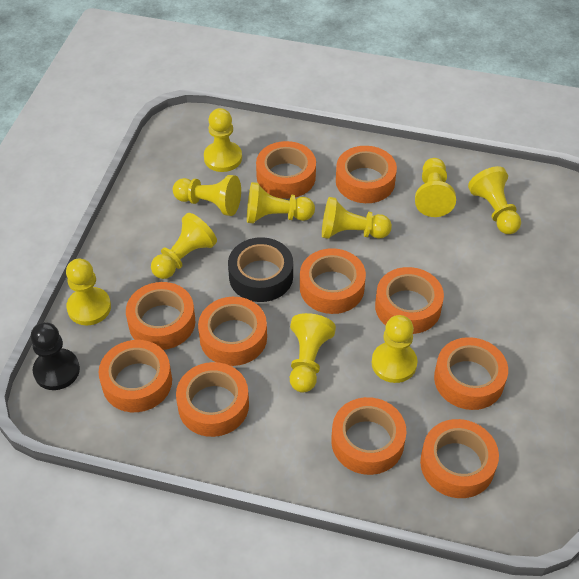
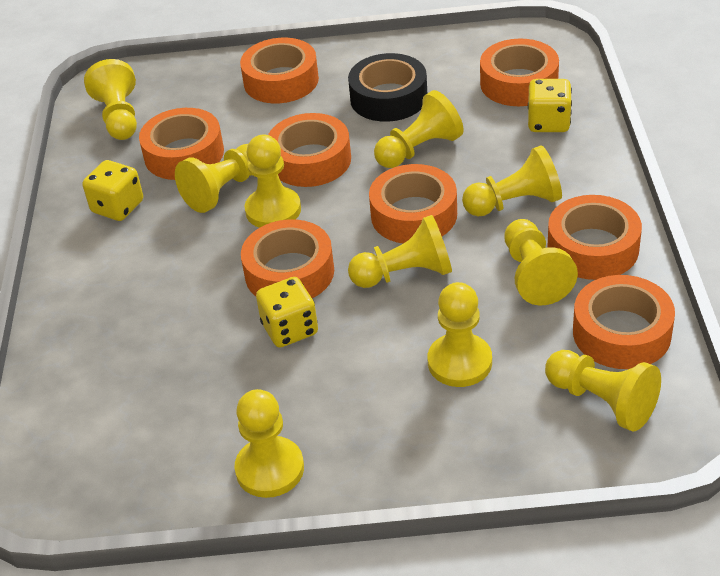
black pawn: [30,322,80,390] = 1 -> none = 0
orange tape: [99,340,172,412] [126,282,195,350] [176,362,249,437] [198,297,267,366] [256,141,316,199] [300,248,366,314] [331,397,406,475] [336,146,397,203] [375,267,444,334] [420,419,499,498] [434,337,508,410] = 11 -> [139,108,224,180] [240,38,319,103] [241,219,334,298] [268,113,351,187] [369,164,457,243] [480,39,559,106] [547,195,642,280] [573,275,675,369] = 8
yellow dice: none = 0 -> [82,160,143,221] [256,277,318,348] [528,79,572,132] = 3

